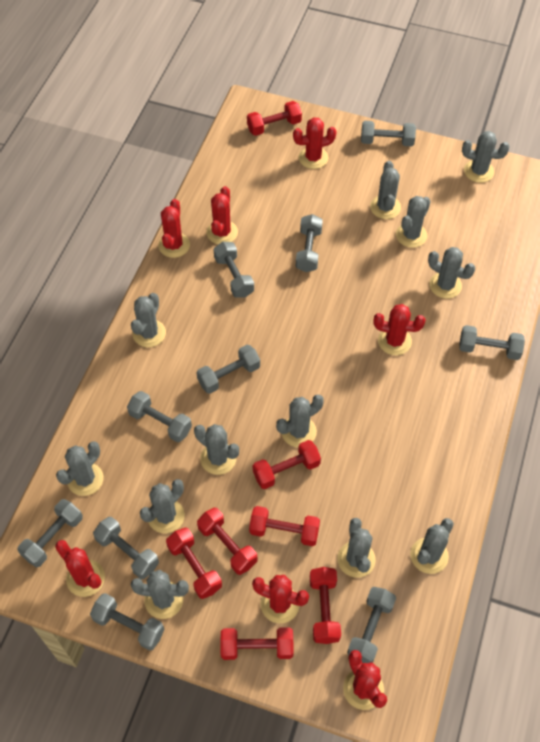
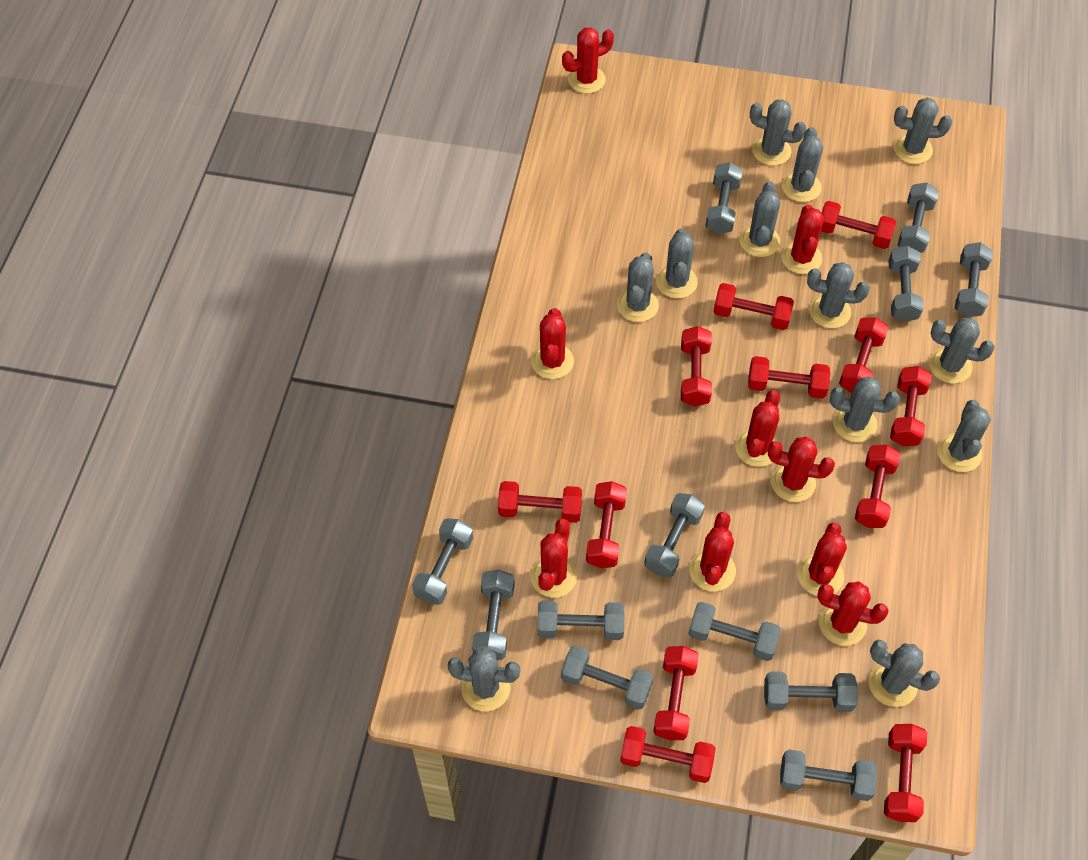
grey dumbbell: [17,499,83,567] [90,593,164,651] [93,517,159,579] [127,391,192,442] [196,345,260,394] [213,242,254,298] [296,214,323,272] [347,587,396,663] [361,121,416,146] [459,325,525,360] = 10 -> [412,518,473,605] [472,570,515,660] [537,600,625,640] [561,645,654,710] [644,493,705,577] [688,602,781,661] [706,162,743,234] [764,671,858,712] [780,750,877,801] [888,246,924,322] [898,183,939,253] [955,242,993,317] = 12
red cactus: [55,540,105,597] [158,199,190,258] [207,186,238,245] [252,575,309,623] [293,117,337,169] [343,650,387,710] [373,304,426,355] = 7 -> [530,519,577,598] [531,308,574,379] [562,27,614,94] [689,512,736,592] [735,390,780,467] [768,437,835,502] [781,205,824,274] [797,522,847,596] [817,581,888,646] = 9
red dumbbell: [166,528,222,599] [197,508,258,575] [220,627,294,660] [247,101,302,136] [249,506,320,546] [253,440,321,489] [310,567,341,644] = 7 -> [498,481,582,523] [586,481,627,568] [620,726,716,783] [653,646,699,740] [681,326,712,406] [713,283,794,330] [748,356,830,399] [821,201,896,249] [839,317,888,393] [855,445,901,528] [884,724,927,822] [890,366,932,447] = 12

